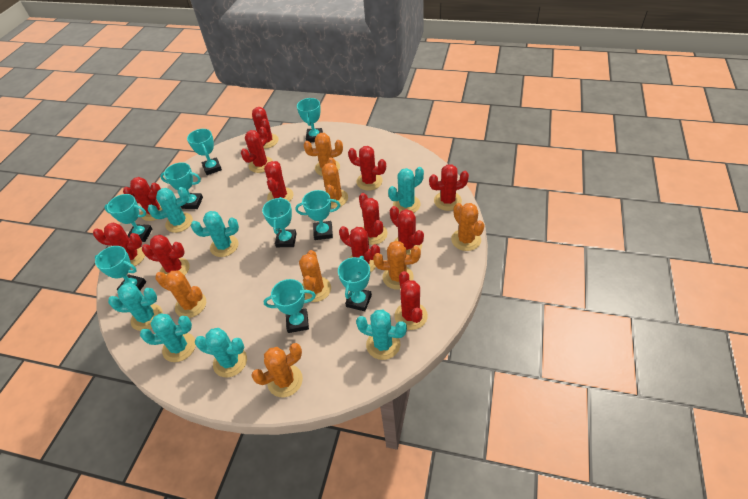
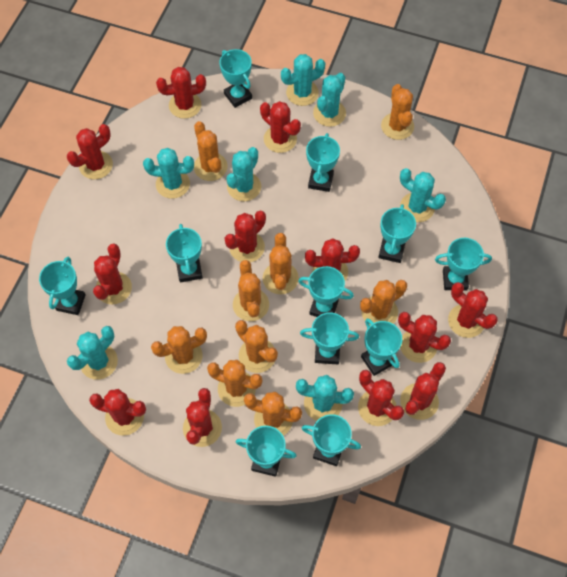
orange cactus: [155,270,206,318] [251,343,303,397] [299,250,331,302] [304,133,343,176] [322,157,348,208] [373,241,421,290] [451,203,484,251] = 7 -> [151,326,207,374] [194,121,228,181] [207,360,262,407] [233,260,269,321] [235,320,278,373] [244,392,302,436] [263,233,299,294] [360,280,407,325] [381,84,414,140] = 9
turquoise trophy: [95,246,146,291] [104,194,152,242] [160,162,203,209] [187,129,222,175] [262,197,297,247] [264,279,316,333] [295,190,340,240] [297,98,323,142] [338,256,372,311] = 9 -> [39,257,86,315] [166,224,203,282] [220,49,252,108] [236,426,297,477] [298,266,354,317] [300,312,359,364] [302,414,361,466] [306,133,340,192] [361,318,402,376] [378,204,416,263] [435,238,492,290] = 11

